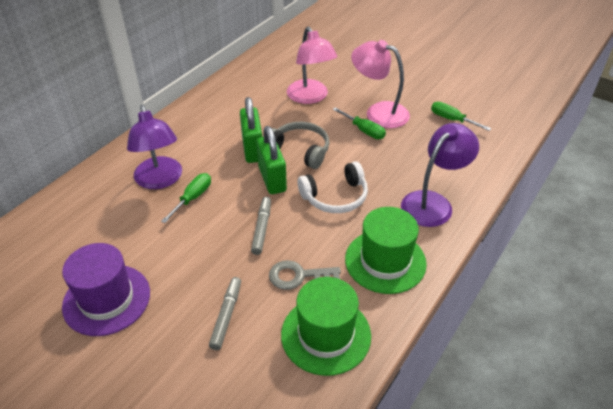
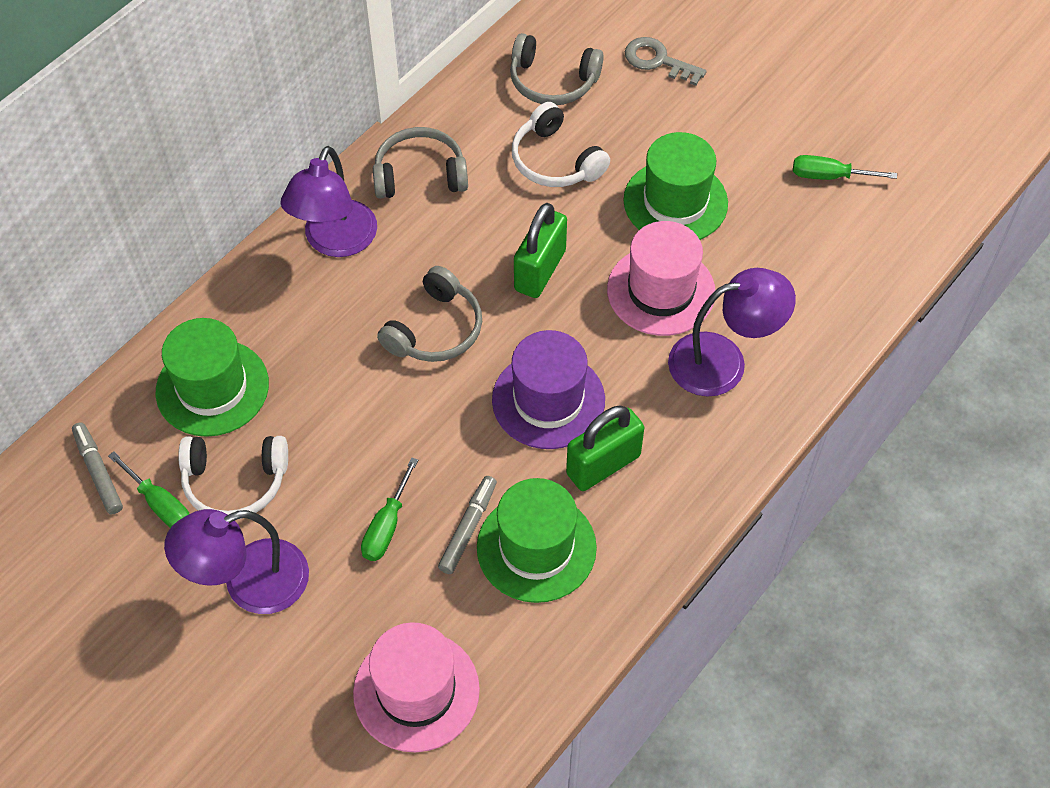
green hat: [281,277,371,376] [345,207,427,294] = 2 -> [156,318,269,437] [477,478,597,603] [623,132,728,240] = 3
grey headphones: [272,122,329,169] = 1 -> [373,127,468,199] [377,266,482,362] [510,33,604,105] = 3
pink hat: none = 0 -> [353,622,480,752] [607,221,715,336] = 2
pink lamp: [287,27,338,104] [351,40,410,128] = 2 -> none = 0
purple lamp: [127,105,182,189] [401,123,479,227] = 2 -> [164,509,309,614] [281,146,377,257] [668,268,796,397] = 3
white headphones: [298,161,368,213] = 1 -> [178,436,288,519] [512,102,610,187] = 2

